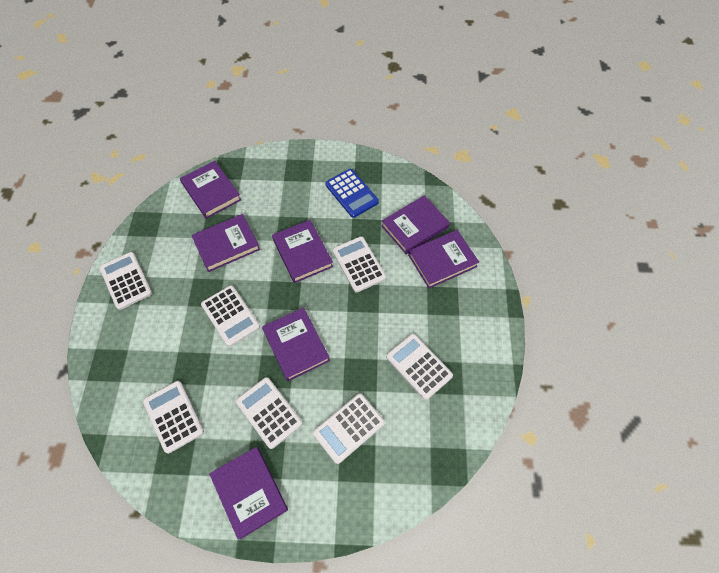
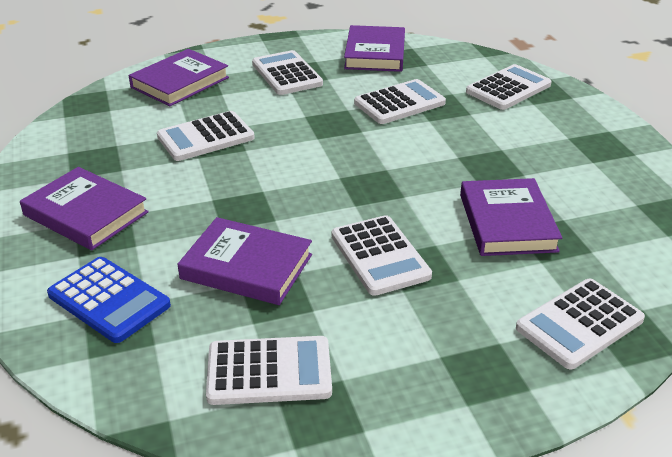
purple book: [180,161,241,219] [191,214,260,272] [209,447,288,539] [262,308,330,381] [272,220,333,283] [381,195,450,254] [408,230,479,288] = 7 -> [20,167,149,250] [128,49,229,106] [177,217,312,305] [344,25,405,72] [460,178,562,256] = 5

